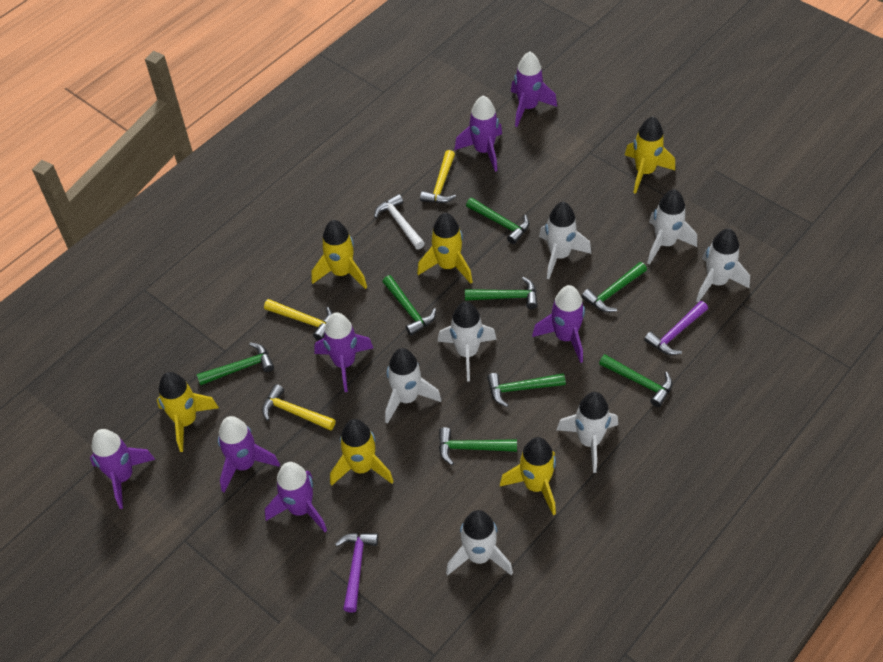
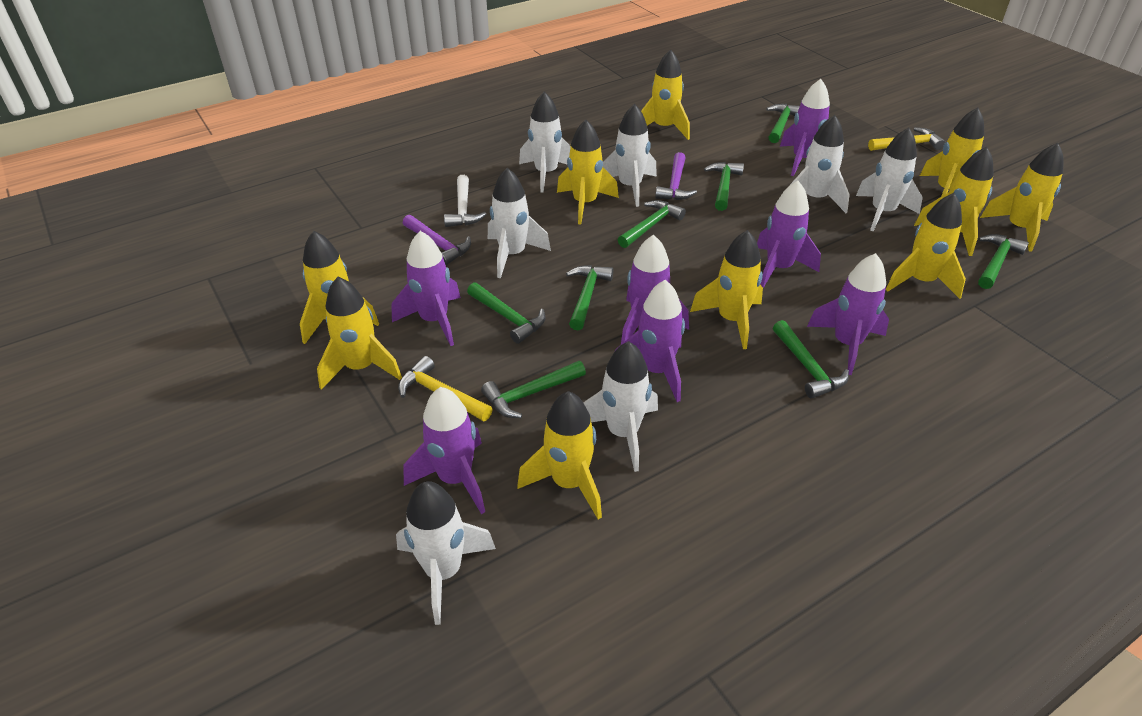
yellow hammer: [262,384,336,431] [264,299,333,340] [420,150,456,203] = 3 -> [398,356,492,421] [868,127,945,151] = 2
yellow rocket: [157,372,219,452] [312,220,367,289] [330,419,394,486] [417,213,473,284] [500,437,556,515] [625,117,675,194] = 6 -> [300,231,379,344] [317,277,402,390] [517,391,602,520] [557,120,619,224] [641,49,690,140] [690,230,763,349] [886,193,966,299] [914,147,994,256] [920,108,984,197] [980,143,1064,251] = 10

